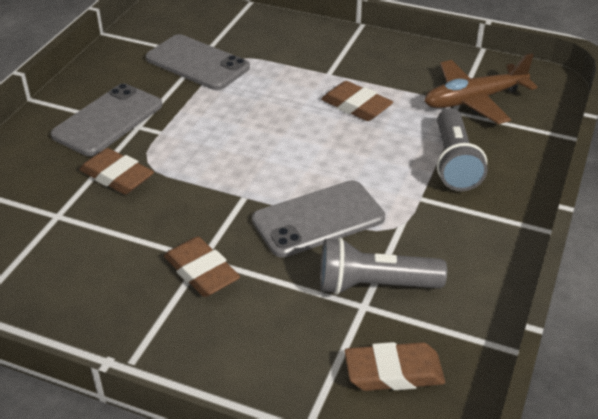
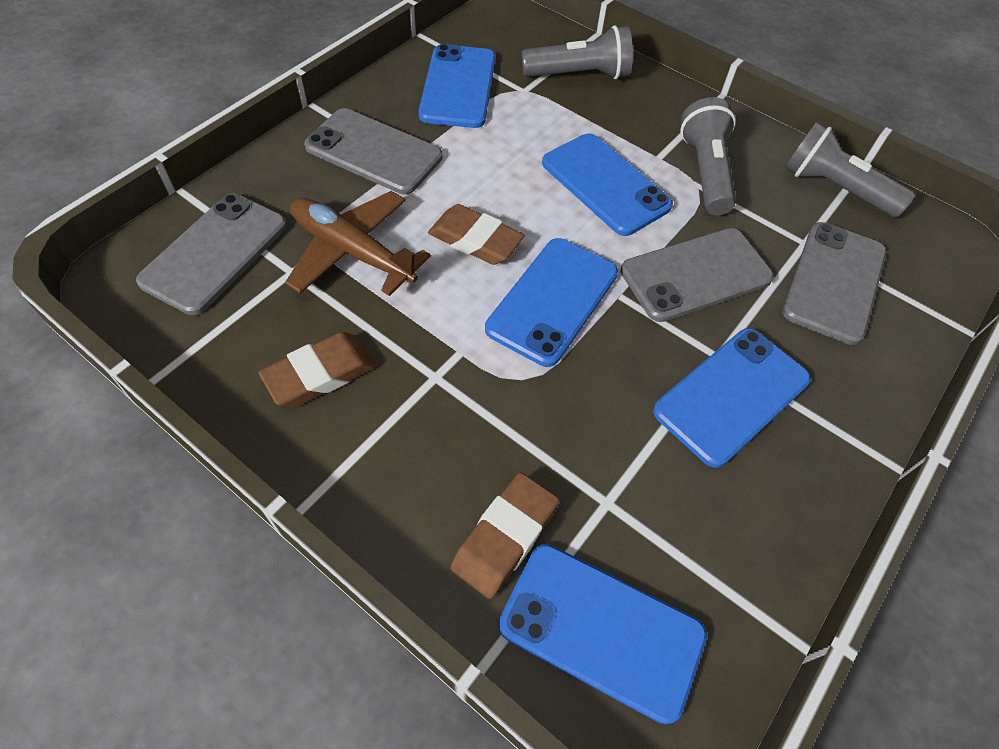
blue phone: none = 0 -> [419,44,496,128] [485,238,618,367] [499,544,707,724] [542,133,673,236] [653,328,811,468] = 5
brown eraser: [79,148,154,194] [164,236,240,297] [321,81,393,121] [344,342,445,391] = 4 -> [259,332,376,407] [428,204,525,265] [450,473,559,599] = 3
grey flashlight: [320,238,447,295] [437,108,487,191] = 2 -> [522,26,633,79] [680,97,736,215] [785,122,915,217] = 3
grey phone: [51,83,162,156] [146,34,250,90] [252,180,385,258] = 3 -> [136,193,287,315] [304,108,442,194] [621,228,774,322] [782,222,886,345] = 4

